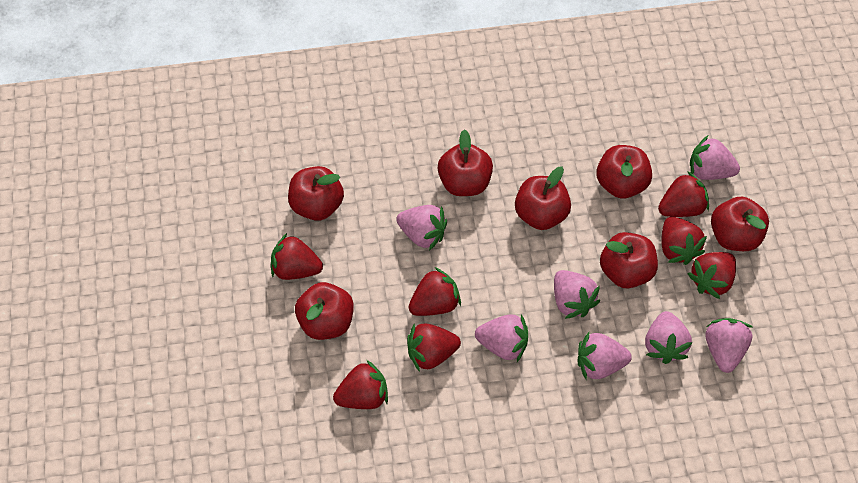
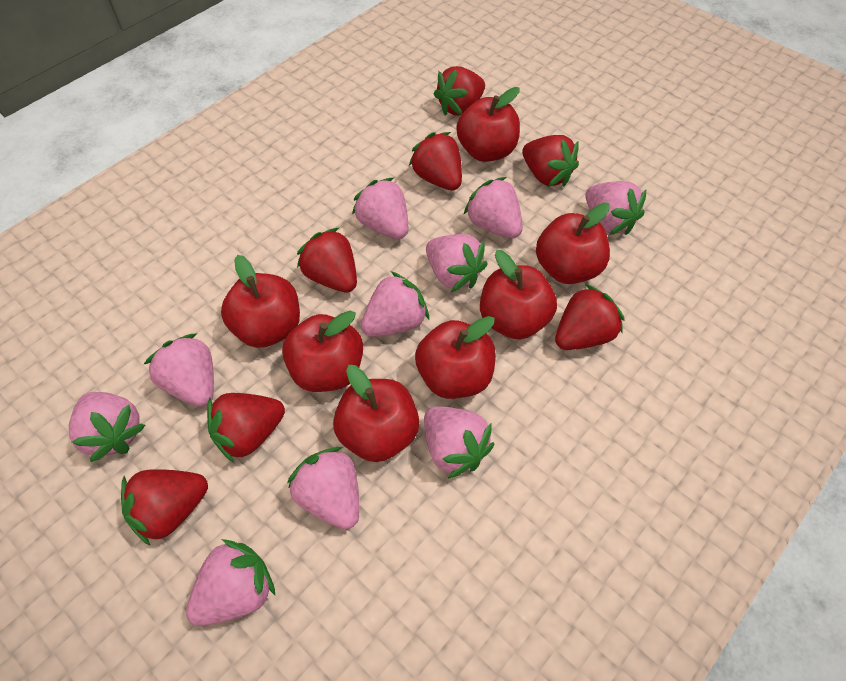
pink strawberry: [396,205,447,251] [475,314,528,362] [554,270,600,319] [578,332,632,380] [645,311,693,364] [690,136,740,180] [705,318,753,373] = 7 -> [69,392,146,462] [144,334,214,407] [186,539,275,626] [287,447,359,529] [352,177,408,239] [361,271,429,337] [424,406,494,479] [426,234,488,292] [464,177,523,238] [585,181,646,235] = 10

